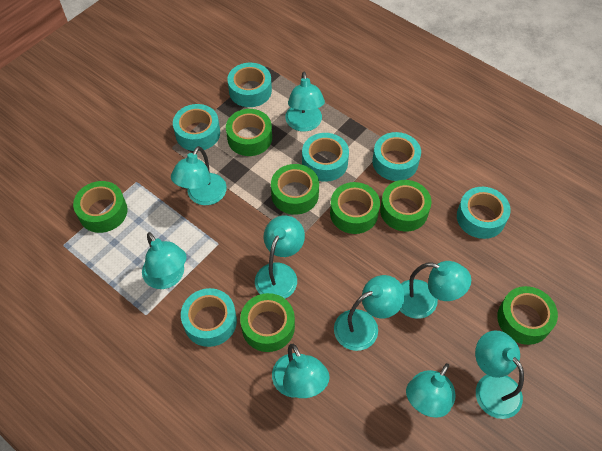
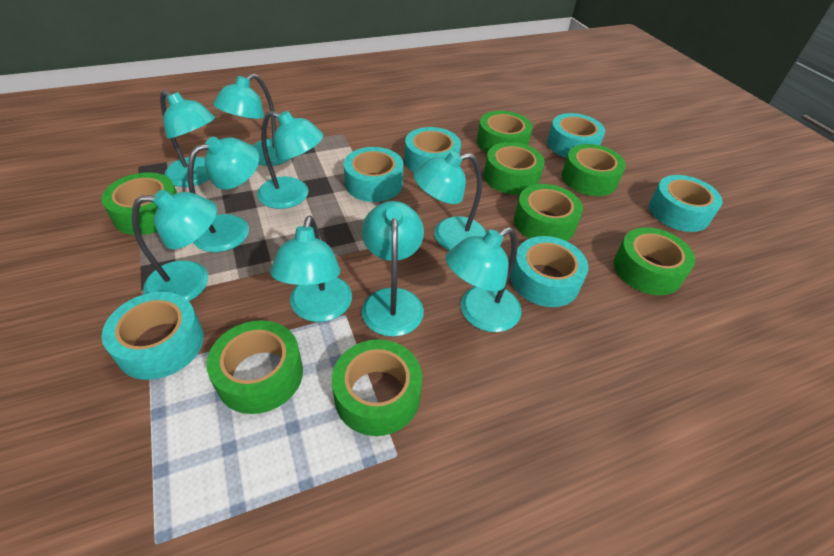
green tape: [73,181,128,233] [226,109,272,156] [240,293,295,352] [271,164,319,215] [330,182,380,234] [380,180,432,232] [497,286,558,345] = 7 -> [101,173,177,235] [207,320,303,414] [332,339,422,436] [477,111,533,153] [484,142,545,195] [514,184,583,241] [562,144,626,196] [614,227,695,295] = 8

